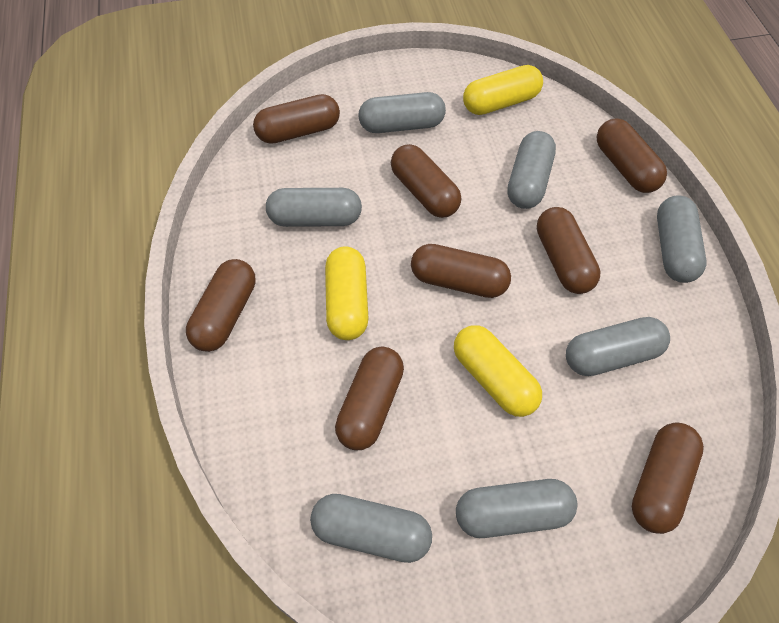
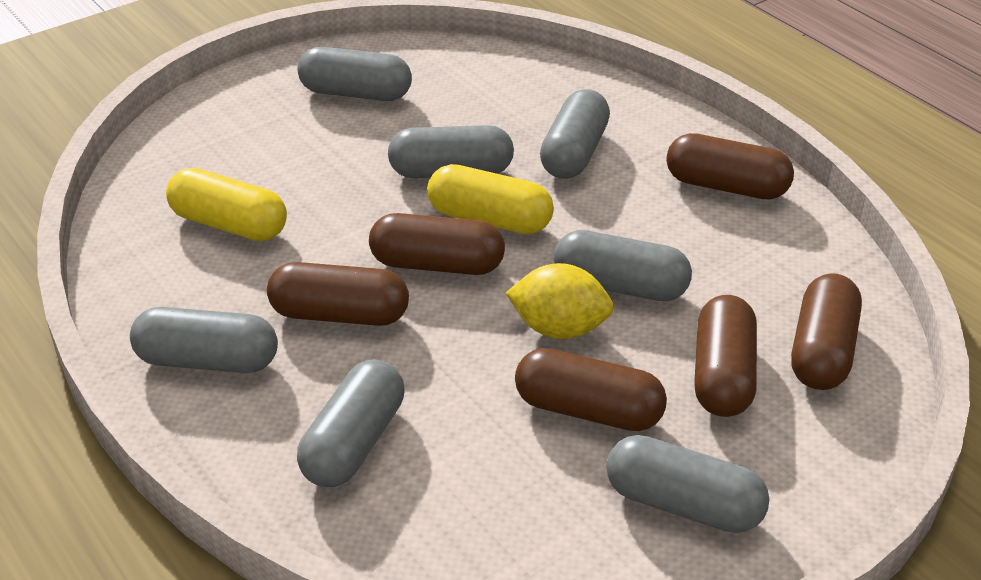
brown capsule: [186,259,256,352] [253,94,340,144] [335,347,404,450] [391,144,461,218] [411,244,511,298] [537,207,601,294] [597,118,667,193] [632,423,704,534] = 8 -> [267,262,409,326] [369,213,505,275] [515,348,667,431] [666,133,794,199] [694,295,757,417] [791,273,862,390] = 6
yellow capsule: [325,246,368,340] [454,325,542,417] [463,65,543,115] = 3 -> [166,168,287,241] [427,164,554,234] = 2
yellow lemon: none = 0 -> [506,263,614,339] = 1

